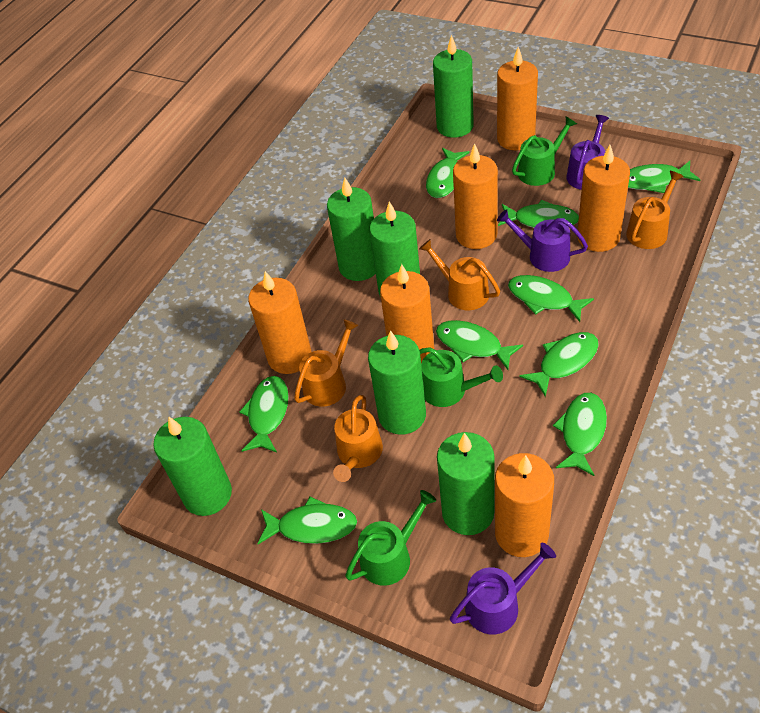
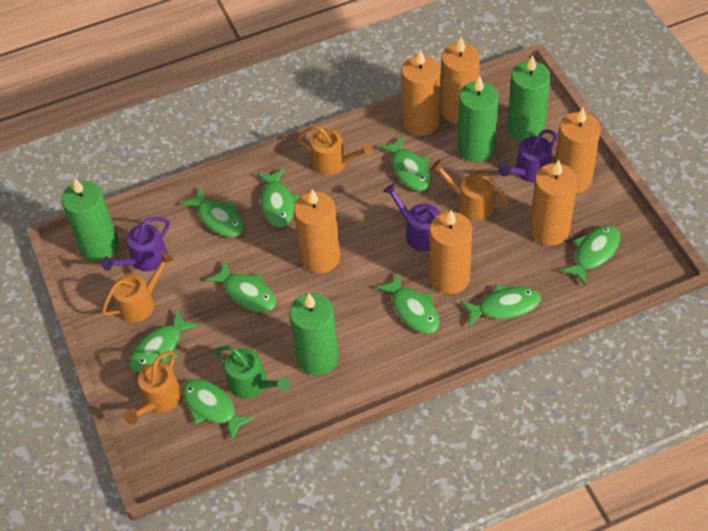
green candle: [153,417,232,516] [327,177,376,281] [368,330,426,435] [369,201,420,297] [433,35,474,138] [437,432,495,535] = 6 -> [61,178,119,262] [289,293,339,376] [458,75,499,162] [507,55,551,141] = 4
green watering can: [345,490,436,586] [419,347,503,407] [512,117,577,186] = 3 -> [214,346,290,399] = 1

